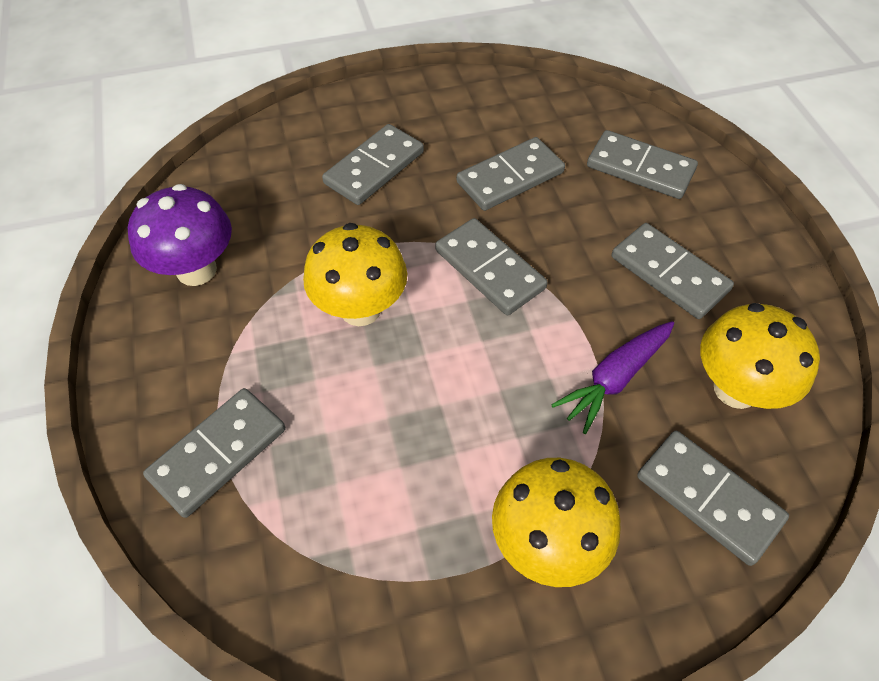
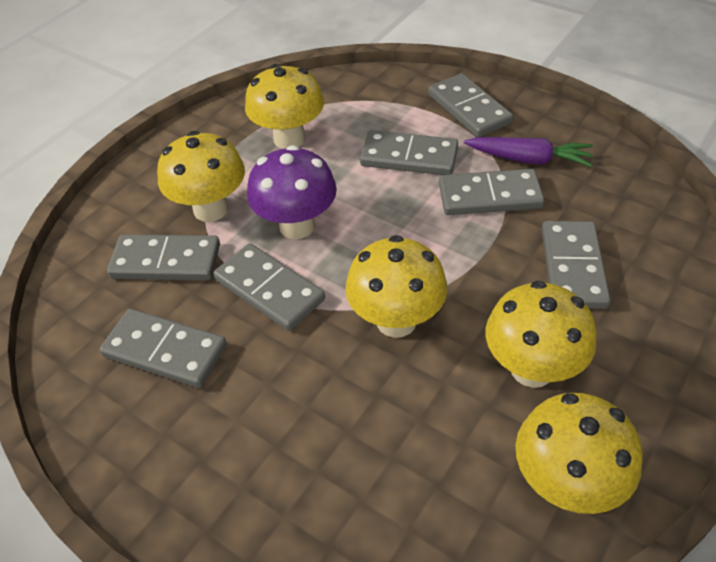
yellow mushroom: [303,223,407,326] [492,458,621,587] [700,303,820,409] = 3 -> [157,131,245,222] [245,64,324,149] [345,235,447,338] [486,281,597,388] [515,393,643,514] = 5

